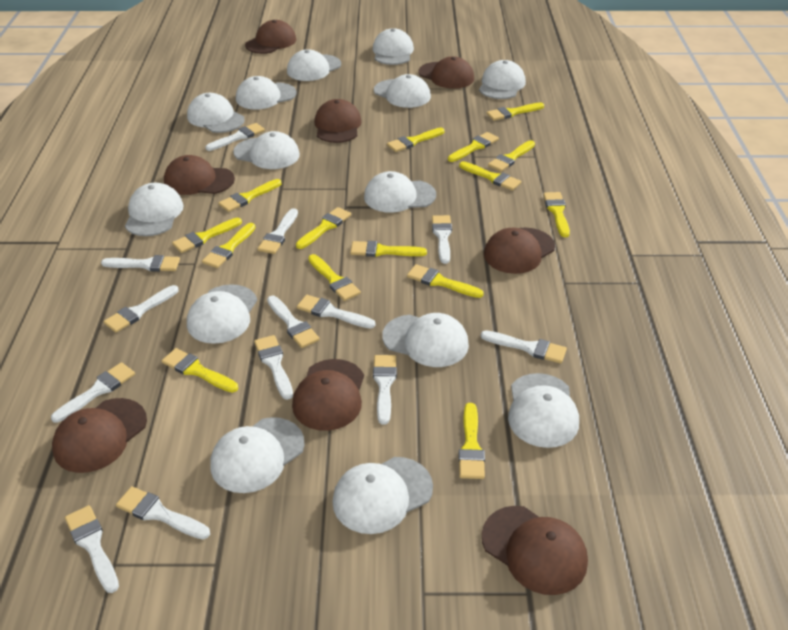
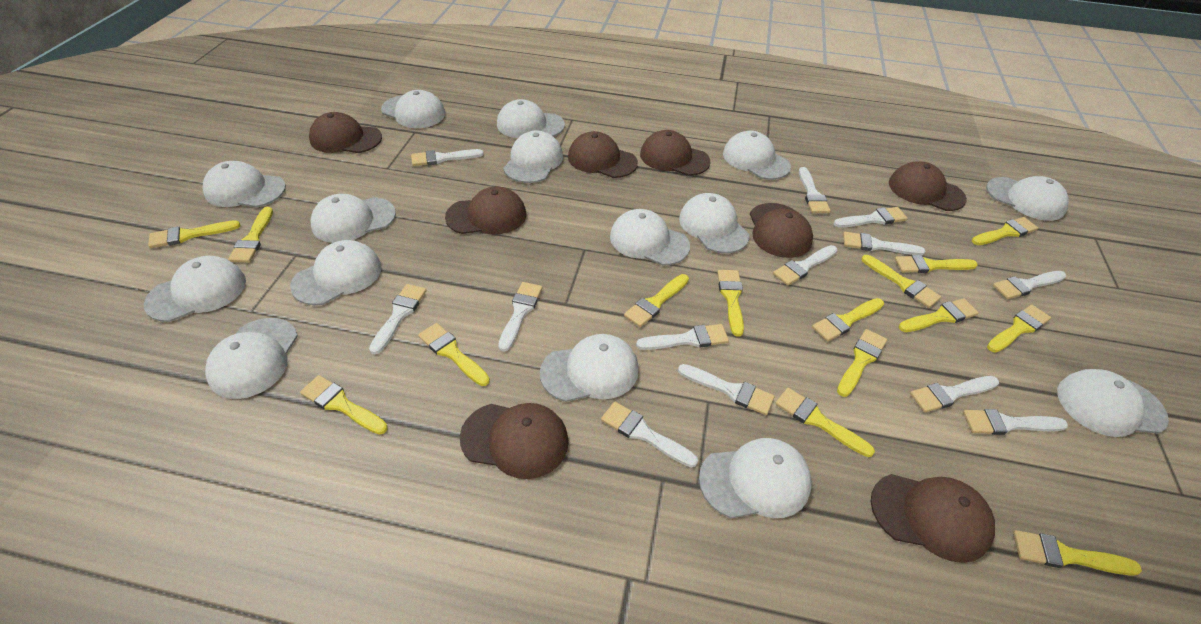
white cap: [125,183,184,236] [187,93,245,133] [187,284,257,344] [210,417,305,493] [233,131,300,169] [236,76,296,110] [287,49,341,81] [332,457,433,534] [364,171,436,213] [373,28,414,65] [374,74,431,108] [382,313,469,367] [479,60,526,99] [508,373,579,448] = 14 -> [144,256,246,322] [203,161,286,208] [205,318,298,399] [290,240,381,305] [311,194,396,243] [381,90,445,128] [497,99,565,138] [503,131,563,183] [540,334,639,402] [610,209,690,266] [679,193,749,253] [699,438,812,519] [723,131,791,180] [986,176,1069,221] [1057,369,1169,437] = 15

